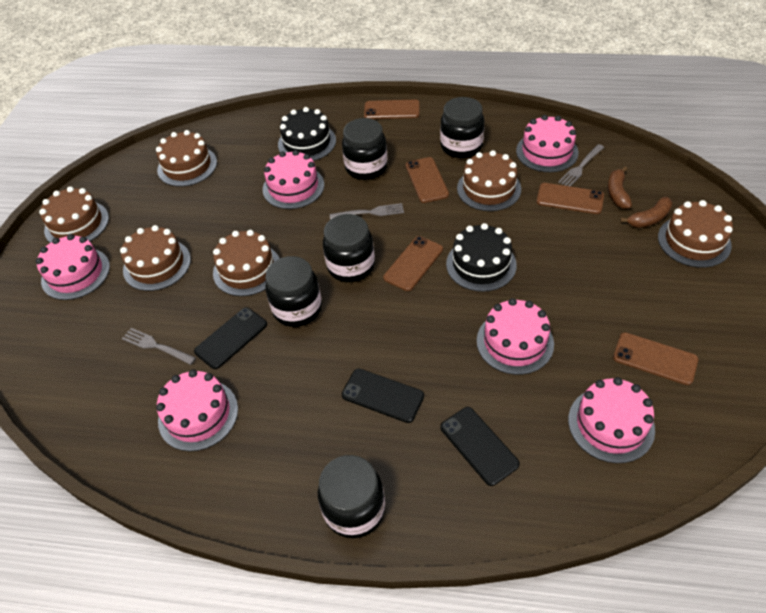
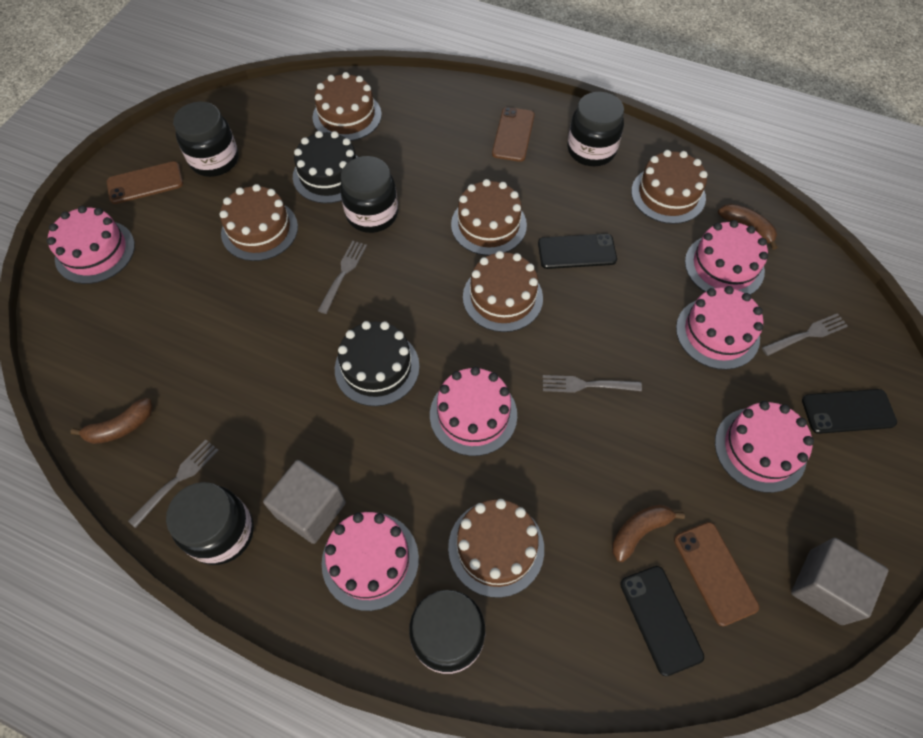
brown banana: [608,166,632,209] [620,197,672,228] = 2 -> [70,398,153,444] [612,504,685,562] [718,204,778,250] = 3
brown phone: [364,99,420,119] [383,236,443,291] [406,157,449,203] [536,183,604,214] [613,332,698,385] = 5 -> [107,161,183,204] [492,107,535,162] [674,522,759,626] = 3
grey cube: none = 0 -> [263,460,346,544] [791,538,888,625] = 2
grey fork: [122,328,196,365] [330,203,404,220] [558,144,604,187] = 3 -> [128,440,219,528] [318,241,367,314] [543,375,642,393] [762,313,848,356] = 4

